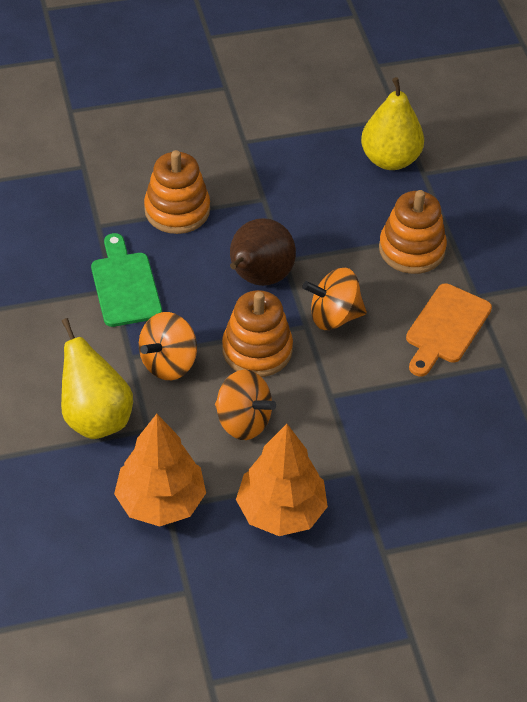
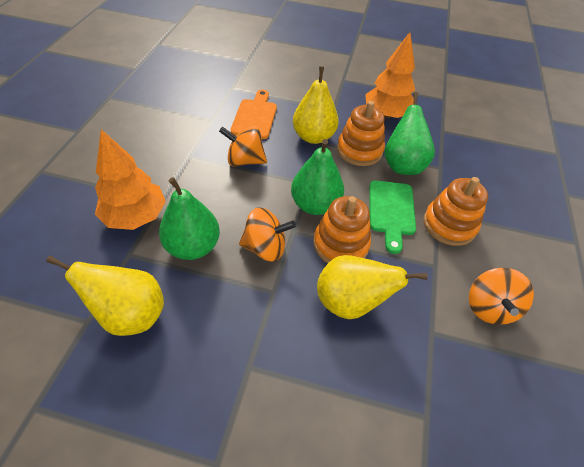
brown pear: [230,218,296,286] = 1 -> none = 0
green pear: none = 0 -> [159,177,220,260] [291,139,344,215] [384,92,435,175] = 3
yellow pear: [61,318,133,439] [361,77,424,170] = 2 -> [46,256,164,336] [293,66,339,144] [317,255,427,319] = 3

